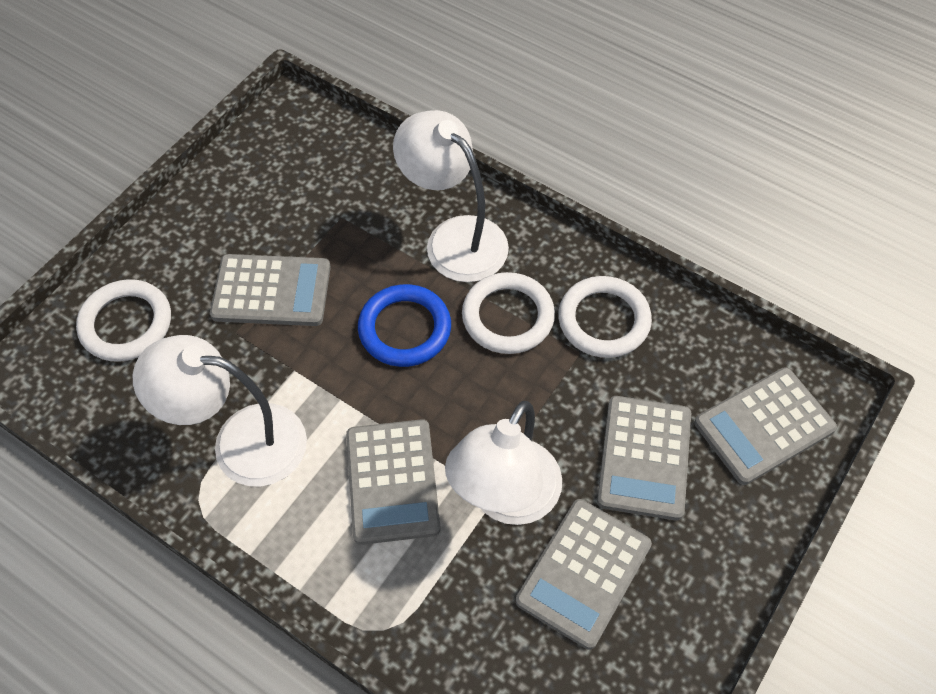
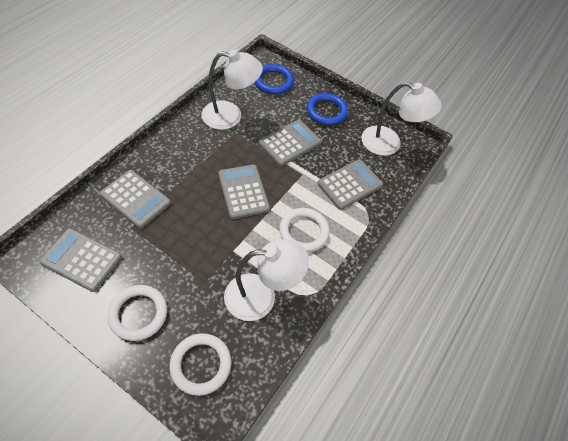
blue ring: [358,284,451,367] = 1 -> [255,64,294,95] [307,93,348,126] = 2

